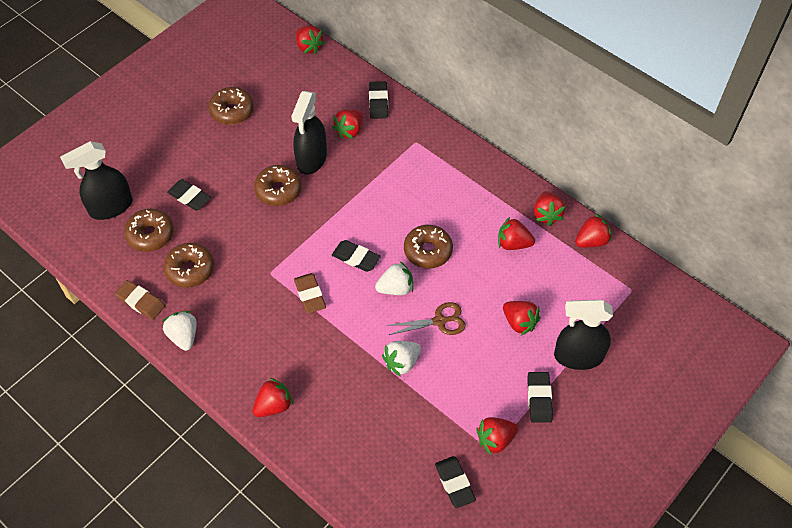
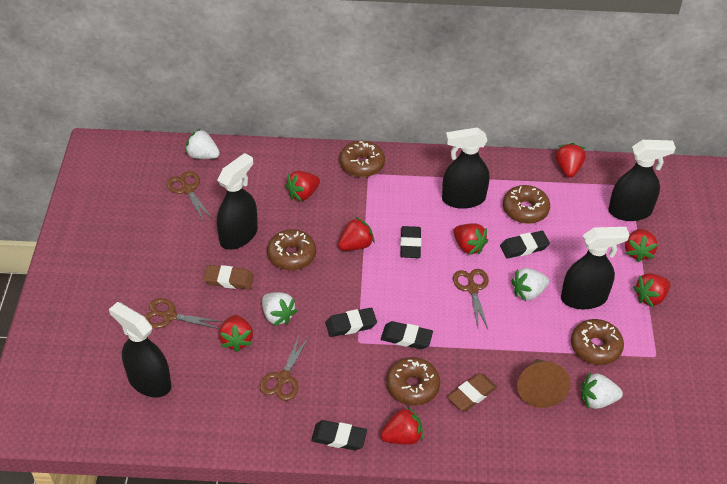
black spray bottle: [60,141,133,220] [291,91,327,175] [554,300,613,370] = 3 -> [109,302,171,398] [217,153,258,250] [442,127,489,209] [561,227,629,309] [609,140,676,221] = 5
brown cone: none = 0 -> [517,359,571,408] = 1
brown scissors: [387,302,466,335] = 1 -> [144,298,222,329] [167,171,212,222] [260,334,309,401] [453,269,489,329] = 4
white strawberry: [162,311,197,351] [375,261,413,295] [382,341,421,377] = 3 -> [185,128,220,159] [262,292,297,326] [511,268,549,301] [581,372,623,409] = 4

